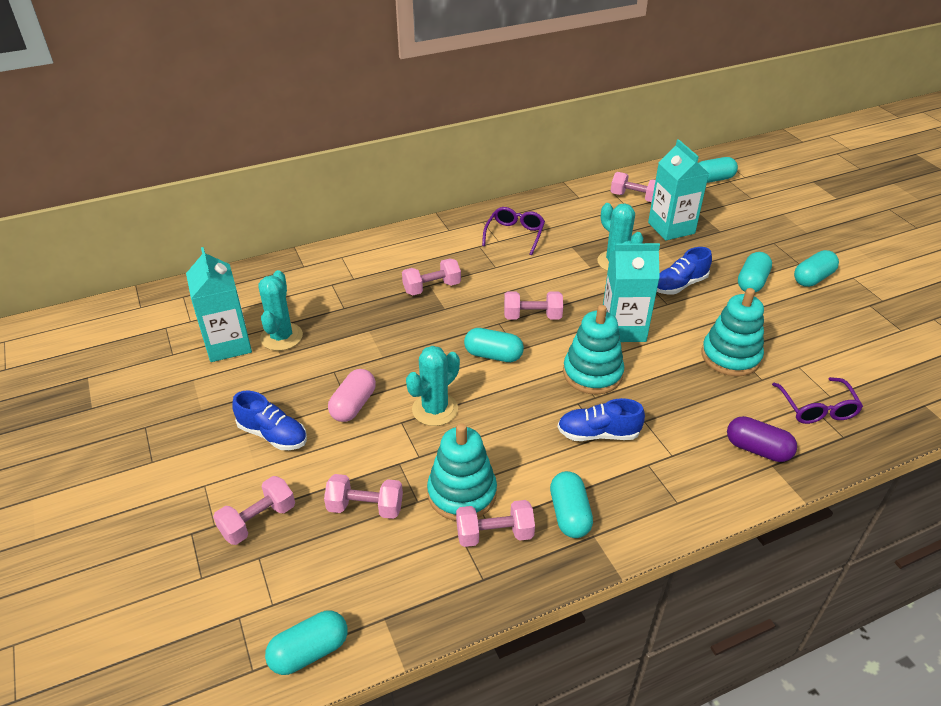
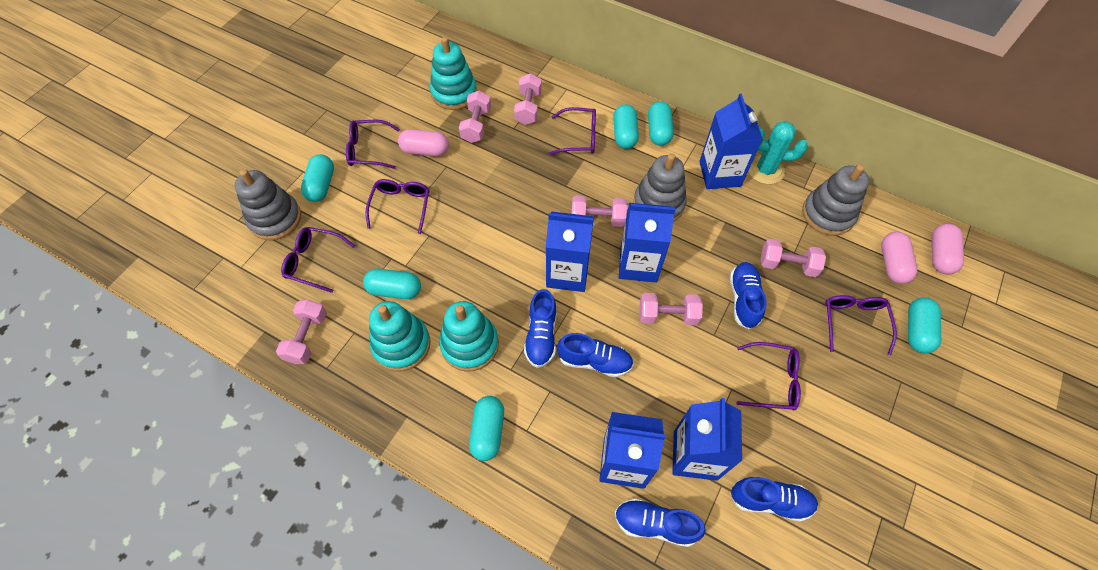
blue carton: none = 0 -> [546,212,594,292] [599,412,666,489] [619,203,676,282] [672,398,742,481] [699,94,763,189] = 5
blue shoe: [232,391,307,450] [558,398,645,441] [657,247,712,294] = 3 -> [524,289,557,368] [557,333,633,378] [615,498,706,547] [730,262,766,329] [730,477,818,522] = 5
grey stacking toy: none = 0 -> [235,169,301,240] [633,153,687,222] [802,164,869,236] = 3
pink capsule: [328,369,376,422] = 1 -> [398,129,449,156] [881,232,917,284] [932,223,964,275] = 3
purple capsule: [727,416,797,462] = 1 -> none = 0
purple glasses: [482,207,545,255] [772,377,863,424] = 2 -> [281,227,355,293] [346,120,400,169] [366,179,429,234] [549,107,596,155] [736,342,801,410] [825,295,897,355] = 6
turquoise cactus: [258,270,303,351] [406,346,460,426] [597,203,643,271] = 3 -> [748,121,808,184] = 1
turquoise carton: [186,247,252,362] [603,243,660,342] [648,139,709,241] = 3 -> none = 0

